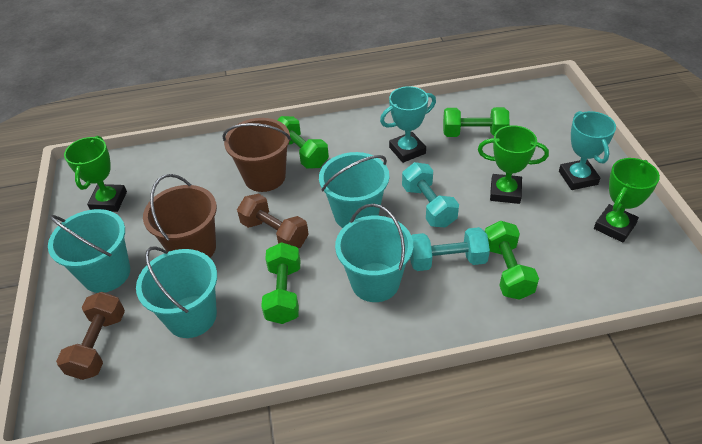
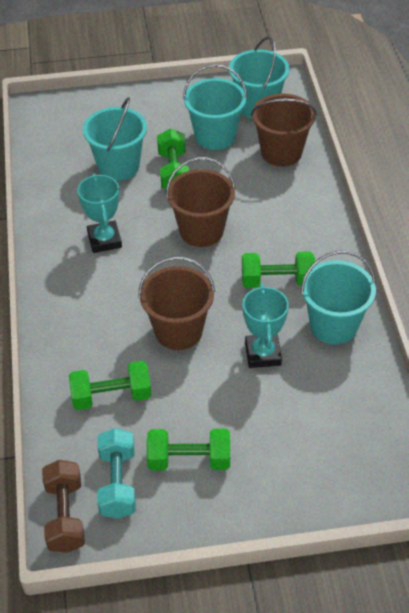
brown bucket: [143,174,217,258] [223,118,291,192] = 2 -> [138,257,215,350] [166,157,236,247] [251,93,317,166] = 3
brown dumbbell: [56,292,125,380] [237,193,309,248] = 2 -> [42,460,85,553] = 1
green trophy: [64,136,127,212] [478,125,549,204] [594,158,660,242] = 3 -> none = 0
turquoise dumbbell: [402,162,459,228] [410,227,490,271] = 2 -> [97,428,136,519] = 1

